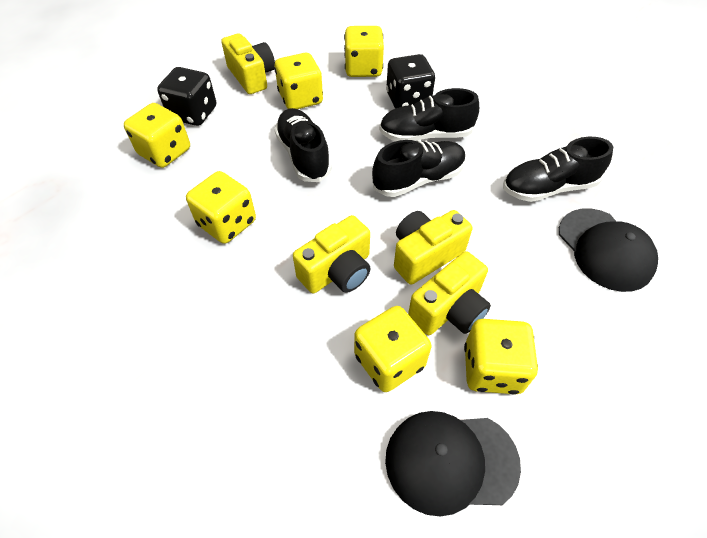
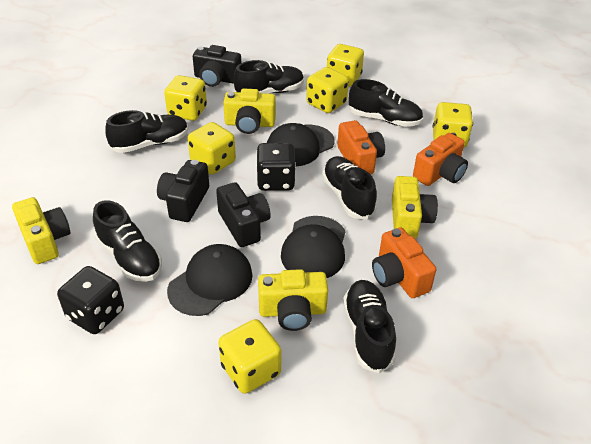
black camera: none = 0 -> [157,160,209,222] [193,45,241,87] [216,182,271,247] = 3
black cap: [385,411,521,517] [559,208,658,292] = 2 -> [167,244,253,316] [267,123,335,167] [281,216,346,278] = 3
black shoe: [274,108,332,182] [372,140,466,197] [379,88,479,141] [503,137,613,202] = 4 -> [93,200,162,282] [105,110,188,153] [233,60,304,93] [322,156,377,219] [343,280,396,373] [348,79,423,127] = 6
orange camera: none = 0 -> [337,120,385,174] [372,227,436,298] [413,133,468,186] = 3

